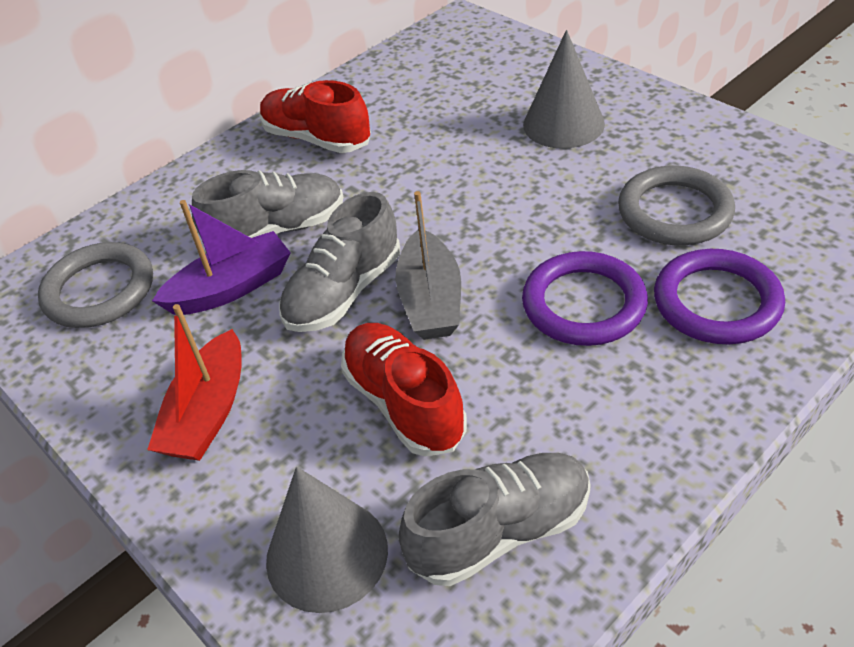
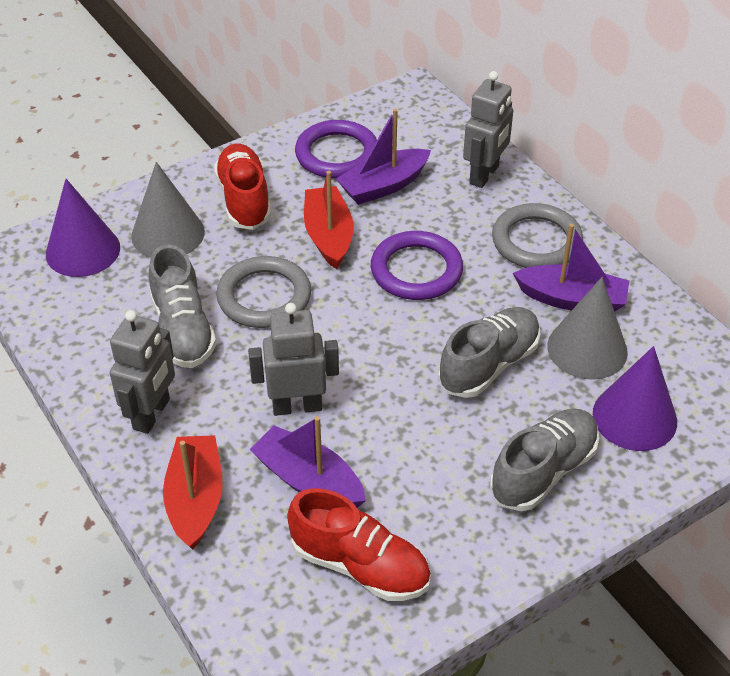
grey boat: [395,191,461,340] = 1 -> none = 0
grey robot: none = 0 -> [109,310,175,434] [248,303,339,416] [463,71,513,188] = 3
purple boat: [152,200,291,315] = 1 -> [250,416,366,508] [336,109,431,205] [513,224,629,312] = 3
purple cone: none = 0 -> [46,179,120,277] [593,346,677,451] = 2
red boat: [147,304,242,461] = 1 -> [163,435,222,550] [304,171,354,269] = 2

